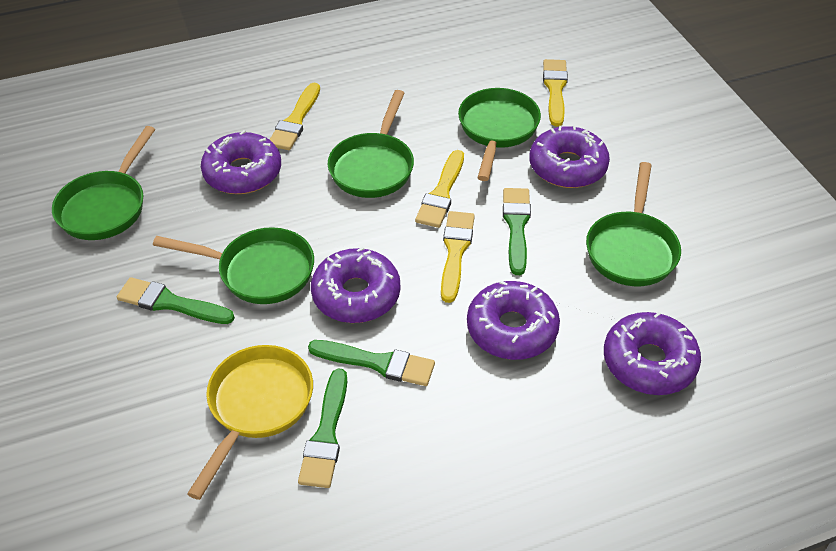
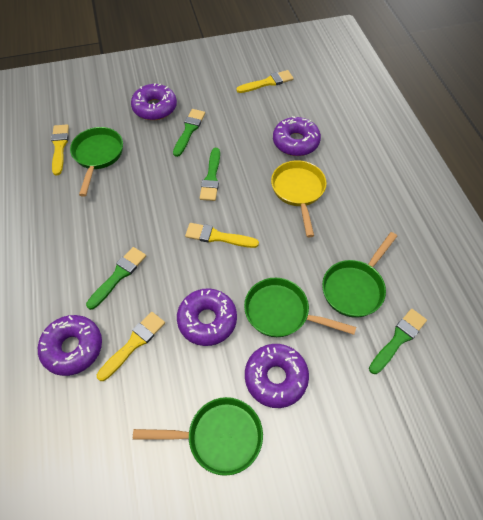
green pan: [52,126,155,240] [153,227,314,304] [327,90,414,198] [458,88,541,181] [586,162,681,286] = 5 -> [70,127,123,197] [133,397,263,476] [244,278,356,337] [322,232,397,318] = 4

